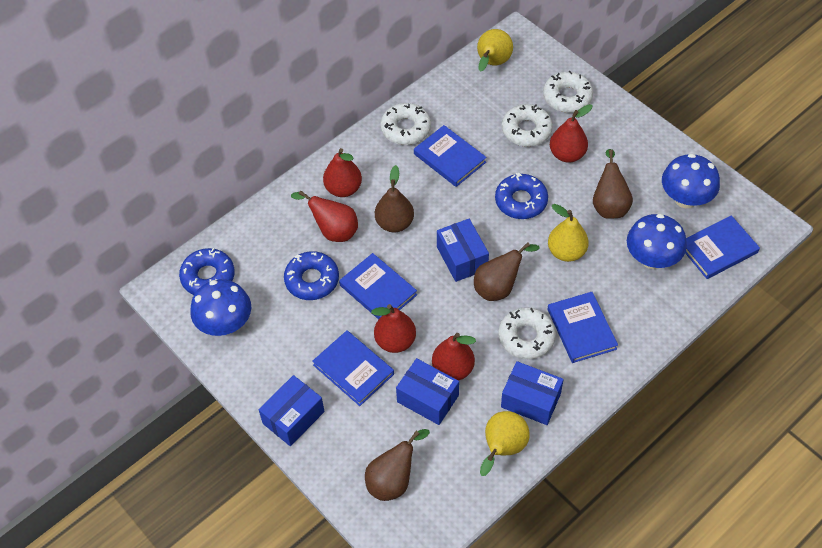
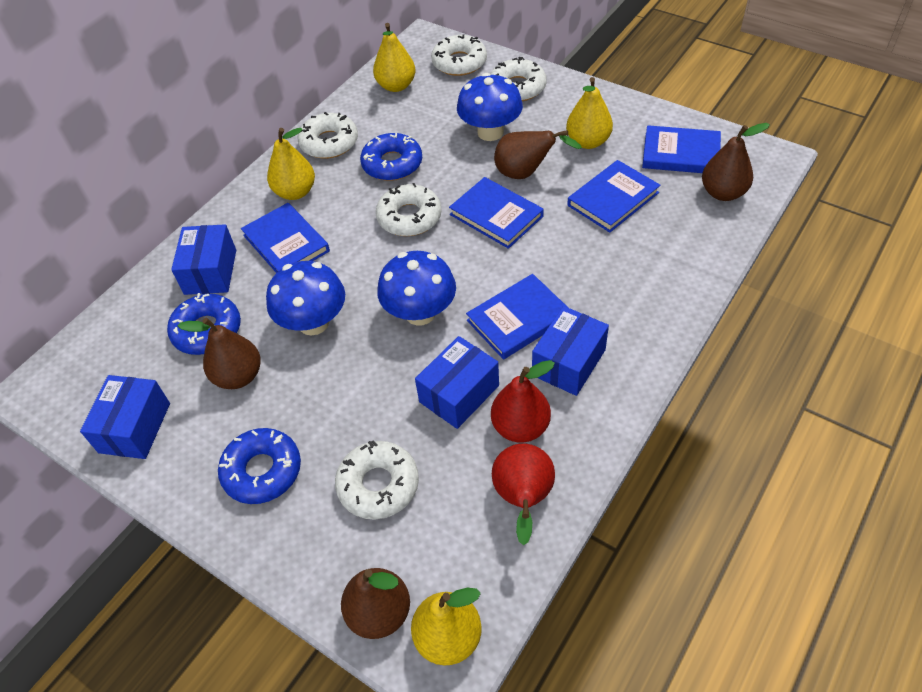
red pear: [291,191,358,242] [323,148,362,197] [371,304,416,353] [432,333,476,380] [550,104,593,162] = 5 -> [491,360,555,443] [492,443,555,545] = 2
white donut: [380,103,431,145] [498,307,556,359] [502,104,553,147] [543,71,593,113] = 4 -> [298,112,358,159] [335,440,419,520] [376,183,442,236] [431,34,487,76] [491,57,547,101] = 5
yellow pear: [477,29,513,72] [480,411,530,476] [548,204,589,262] = 3 -> [267,128,315,200] [373,23,415,92] [411,588,482,666] [566,77,613,149] = 4

